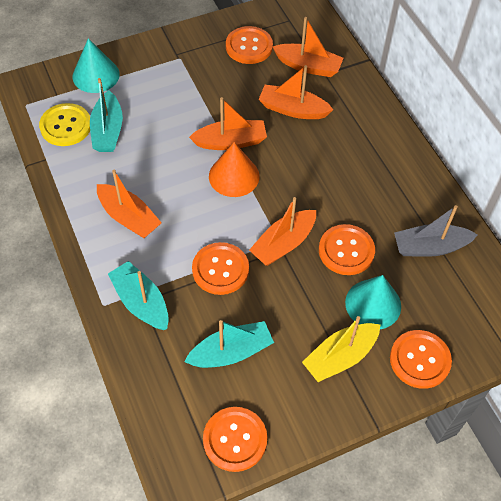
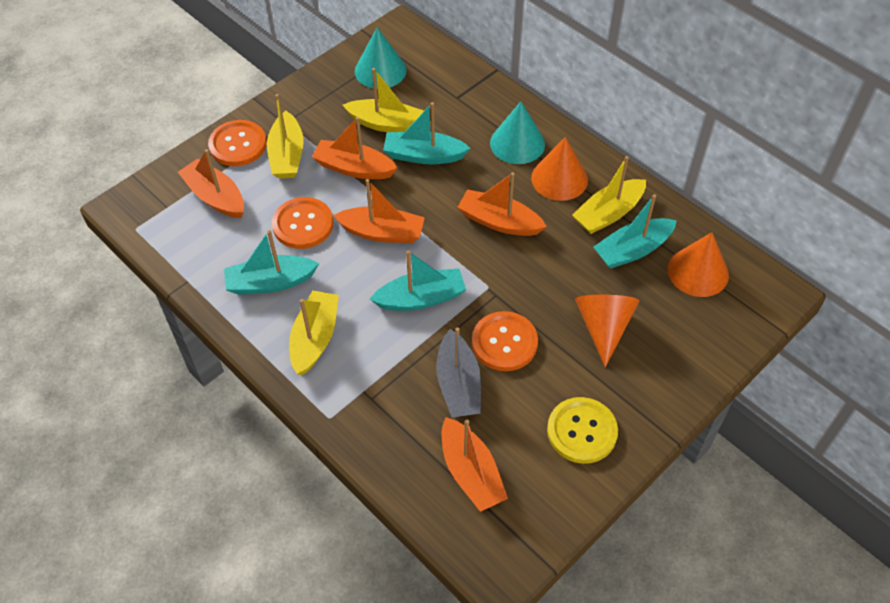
orange button: [192,242,249,295] [203,407,267,472] [226,26,273,64] [319,224,375,275] [390,330,452,389] = 5 -> [208,120,267,166] [272,197,333,249] [472,311,538,371] = 3
orange cone: [209,142,260,197] = 1 -> [531,137,588,201] [575,295,639,367] [668,232,729,297] = 3
turquoise boat: [90,78,123,152] [108,261,169,330] [184,320,274,368] = 3 -> [224,230,319,295] [370,250,466,311] [383,102,470,164] [593,194,677,269] = 4
yellow boat: [302,316,380,382] = 1 -> [267,94,304,179] [289,290,339,375] [343,68,424,132] [572,156,646,234] = 4

